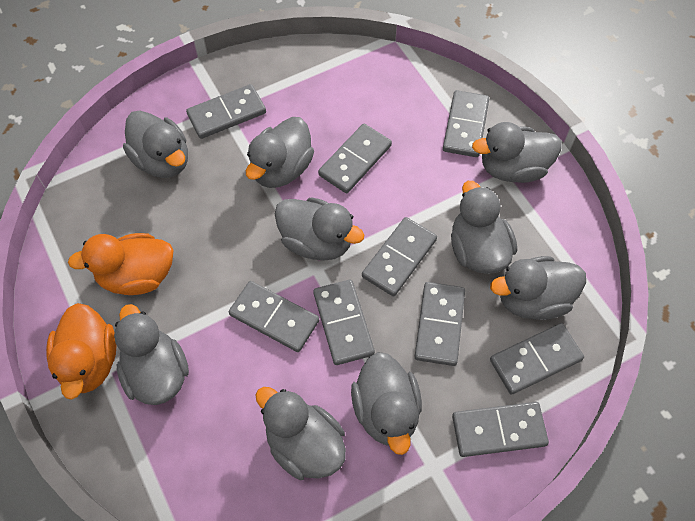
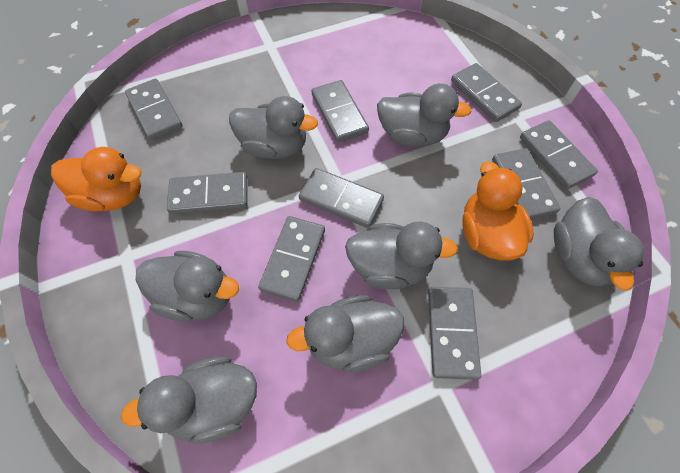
grey duck: [114,304,189,405] [123,110,188,178] [246,117,314,188] [256,387,346,480] [275,197,364,261] [351,352,422,455] [451,181,517,274] [472,122,562,183] [490,256,586,320] = 9 -> [121,357,257,444] [136,251,239,321] [229,96,318,159] [286,295,404,372] [345,222,458,289] [377,83,472,147] [554,197,644,291] = 7

